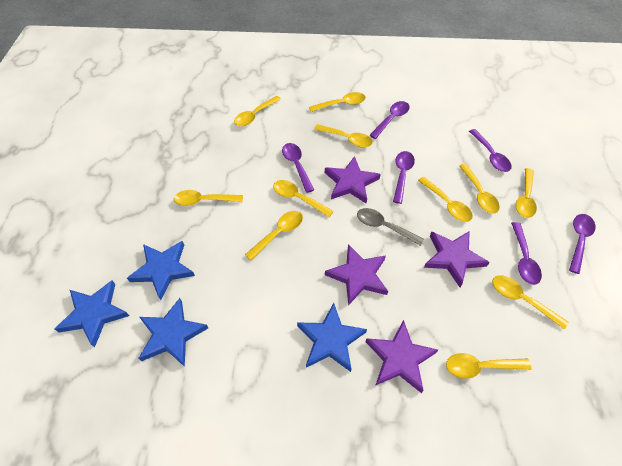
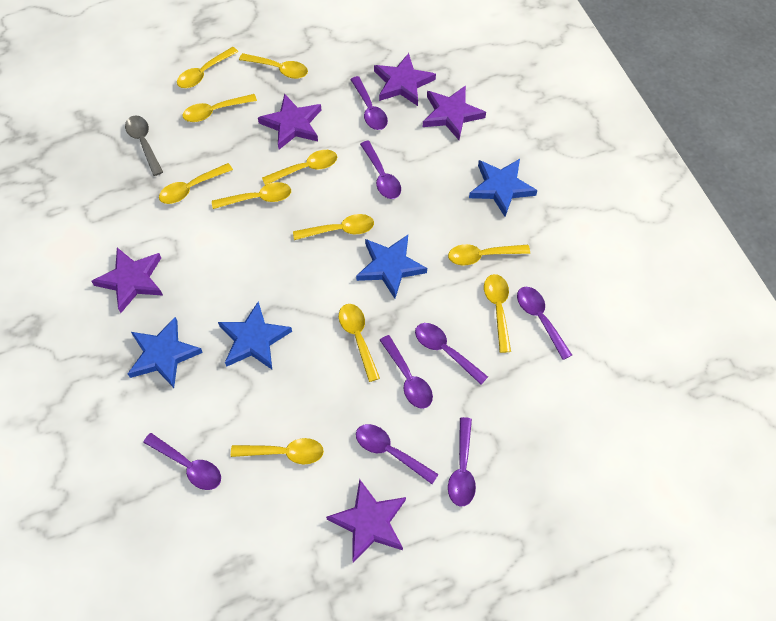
purple spoon: [282,143,314,193] [369,101,410,139] [393,151,415,204] [469,129,512,172] [511,222,542,285] [569,214,595,274] = 6 -> [143,433,221,490] [350,76,388,130] [356,424,439,484] [360,141,401,199] [380,335,433,409] [415,323,488,385] [448,417,476,507] [517,287,572,360] = 8
purple star: [325,156,381,204] [325,244,388,305] [365,320,438,393] [424,231,490,287] = 4 -> [91,248,163,313] [258,93,321,149] [326,479,406,562] [374,53,436,106] [423,85,486,140] = 5

